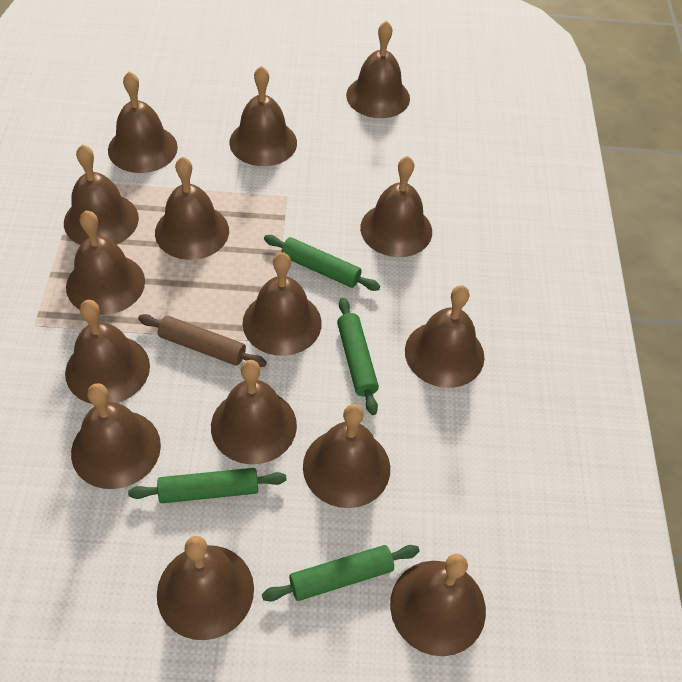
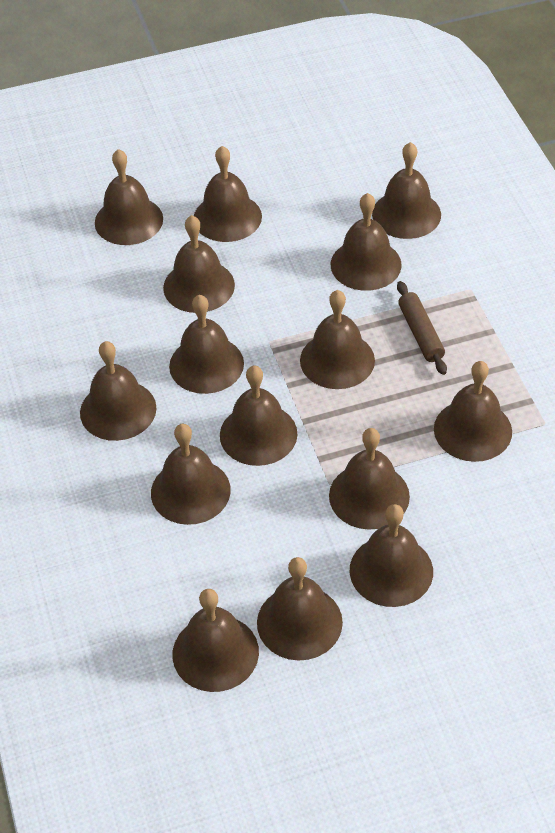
green rolling pin: [128,468,287,503] [262,545,419,601] [264,235,380,291] [337,298,379,415] = 4 -> none = 0

